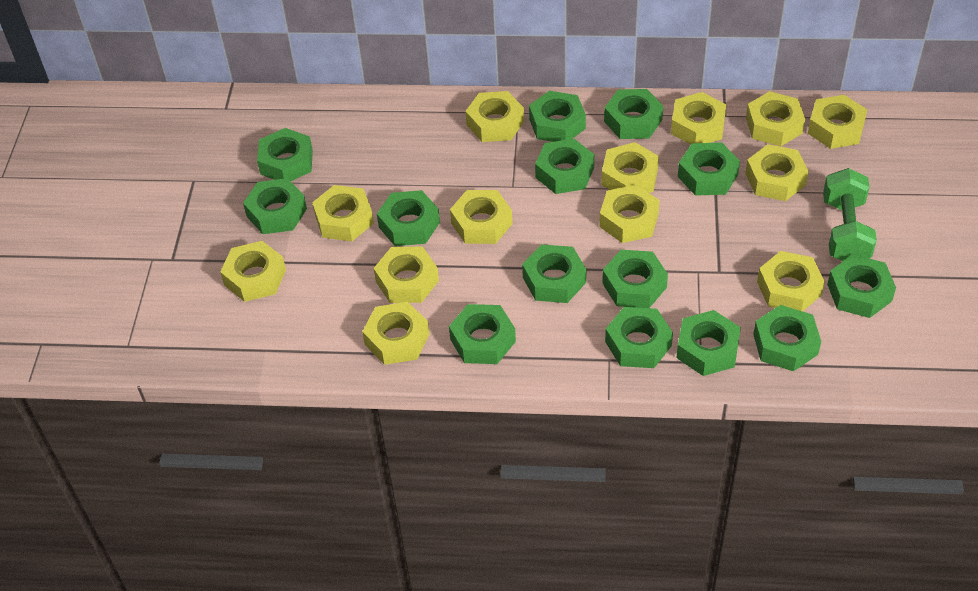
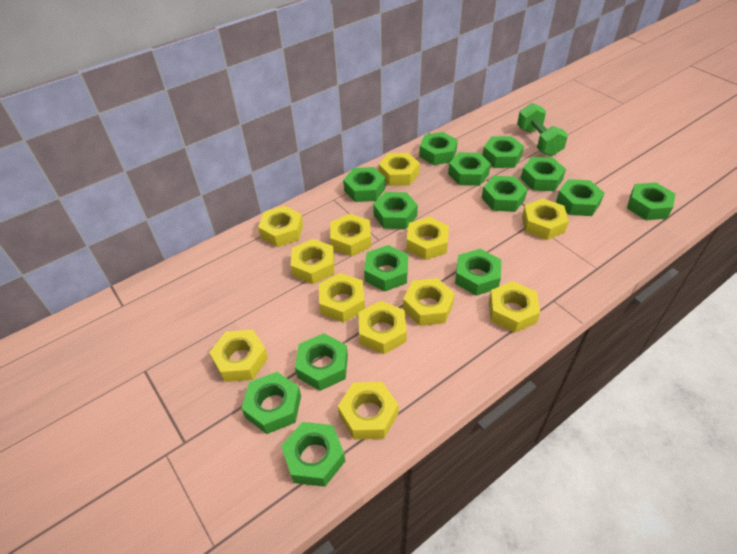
yellow nut: [220,241,286,302] [312,185,374,241] [362,302,430,365] [374,246,439,303] [450,190,512,244] [465,91,524,142] [599,184,660,243] [601,142,659,193] [671,92,726,145] [745,144,809,201] [746,91,805,146] [757,251,825,311] [808,95,867,149] = 13 -> [209,330,268,382] [258,206,303,247] [291,239,334,284] [319,273,365,323] [330,214,371,256] [338,382,398,440] [358,301,407,354] [379,153,420,186] [403,278,455,326] [406,217,449,260] [489,281,540,333] [522,198,569,240] = 12

